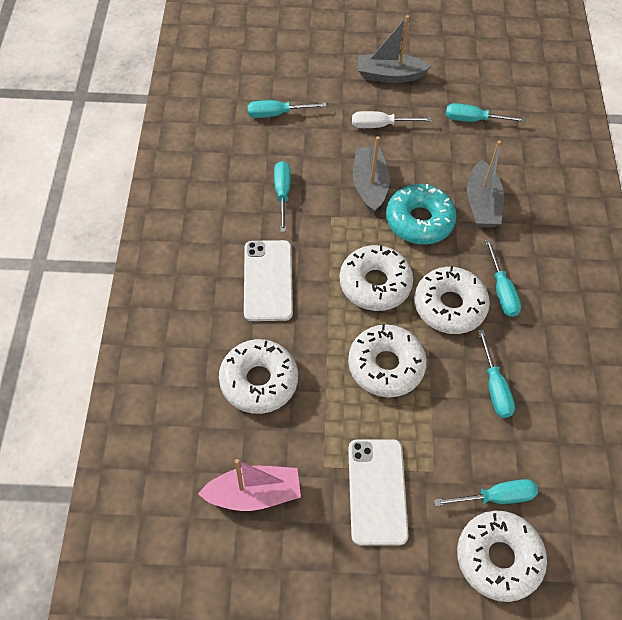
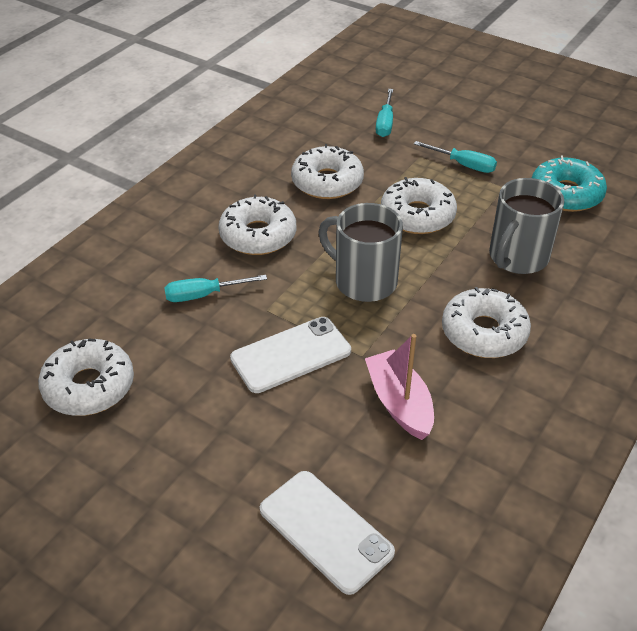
grey boat: [353,136,390,214] [358,15,431,83] [467,141,504,228] = 3 -> none = 0
grey mug: none = 0 -> [319,203,403,302] [489,178,564,274] = 2
turquoise screwdriver: [247,100,327,118] [274,161,290,232] [434,479,538,506] [446,103,525,122] [478,330,515,418] [485,239,521,317] = 6 -> [164,275,267,302] [376,89,393,137] [414,141,497,173] = 3
white screwdriver: [352,111,432,128] = 1 -> none = 0

